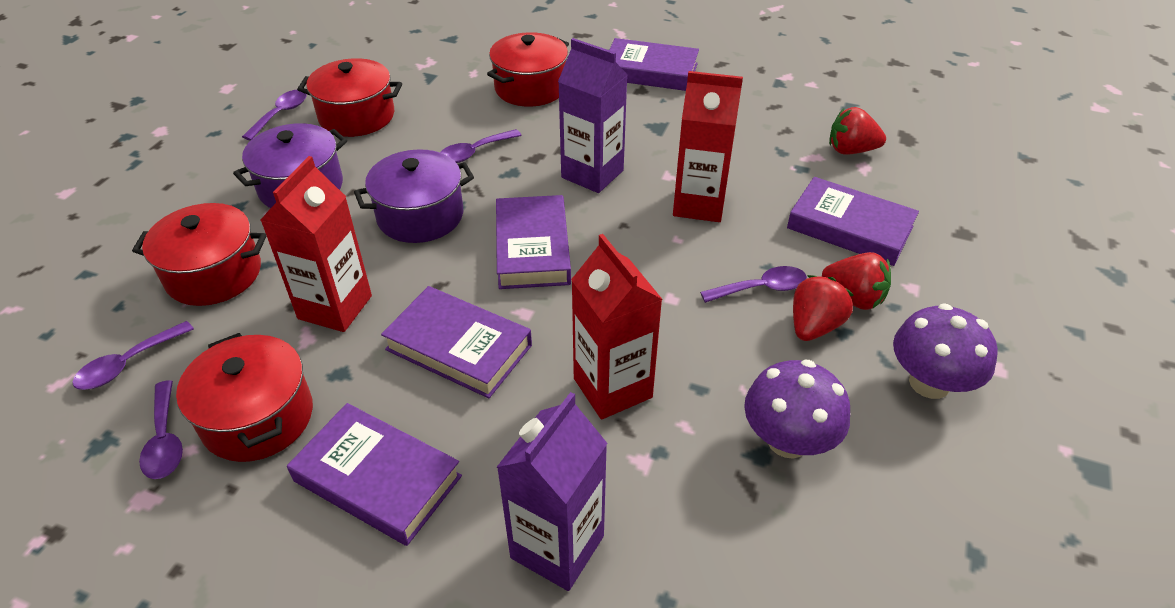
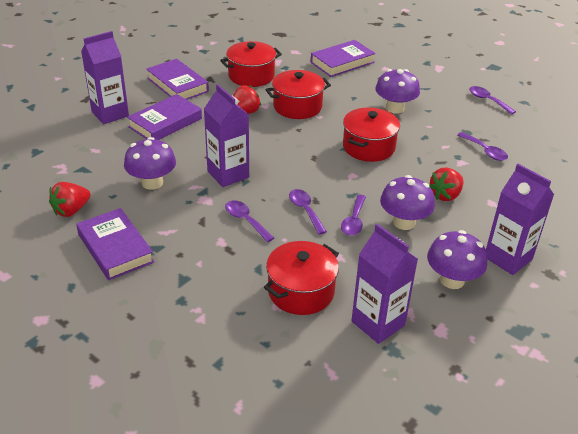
purple book: [287,403,462,546] [381,286,532,398] [496,195,571,289] [609,38,699,91] [787,177,919,266] = 5 -> [76,208,154,280] [127,94,202,140] [146,59,209,100] [311,40,376,77] = 4
purple carton: [497,392,607,591] [558,38,628,193] = 2 -> [81,31,129,124] [204,84,249,187] [351,224,418,344] [486,164,554,275] = 4
purple mushroom: [744,360,850,458] [893,303,998,399] = 2 -> [124,137,176,190] [375,69,420,114] [380,175,435,230] [427,230,487,289] = 4
purple pot: [233,123,347,208] [354,149,474,243] = 2 -> none = 0
red carton: [261,156,372,332] [571,234,663,419] [673,71,743,222] = 3 -> none = 0

